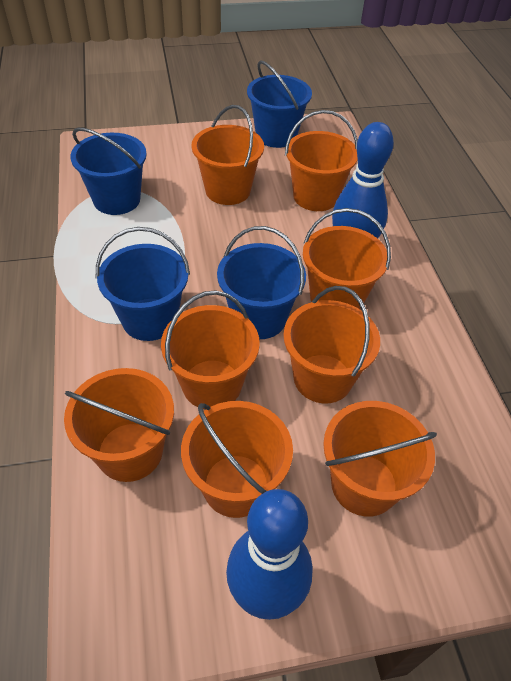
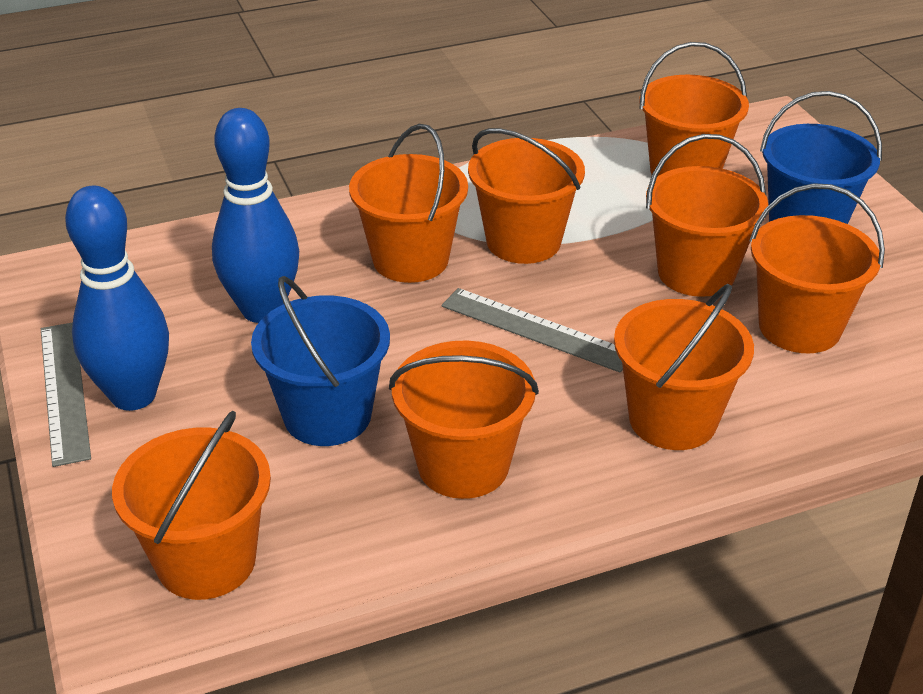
blue bucket: [71,128,147,215] [96,227,190,341] [217,226,306,339] [247,60,312,148] = 4 -> [251,276,390,446] [760,91,882,224] = 2
grey ruler: none = 0 -> [41,322,91,467] [441,288,623,373] = 2

